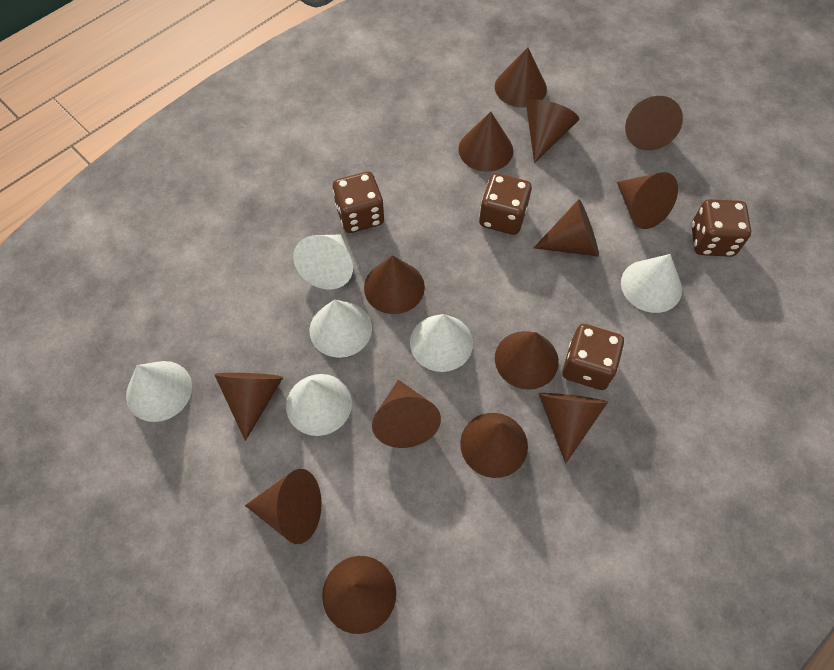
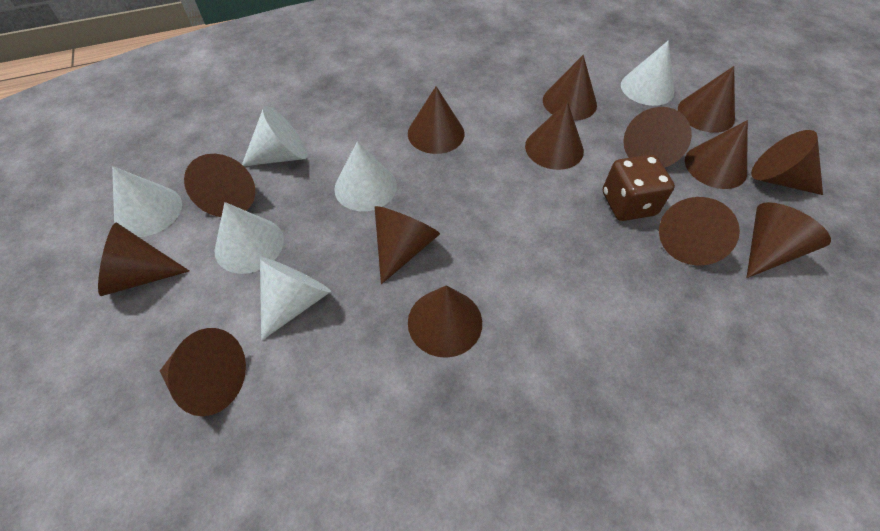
brown dice: [333,172,384,233] [479,173,532,235] [562,324,624,390] [691,199,751,257] = 4 -> [603,155,675,221] = 1

